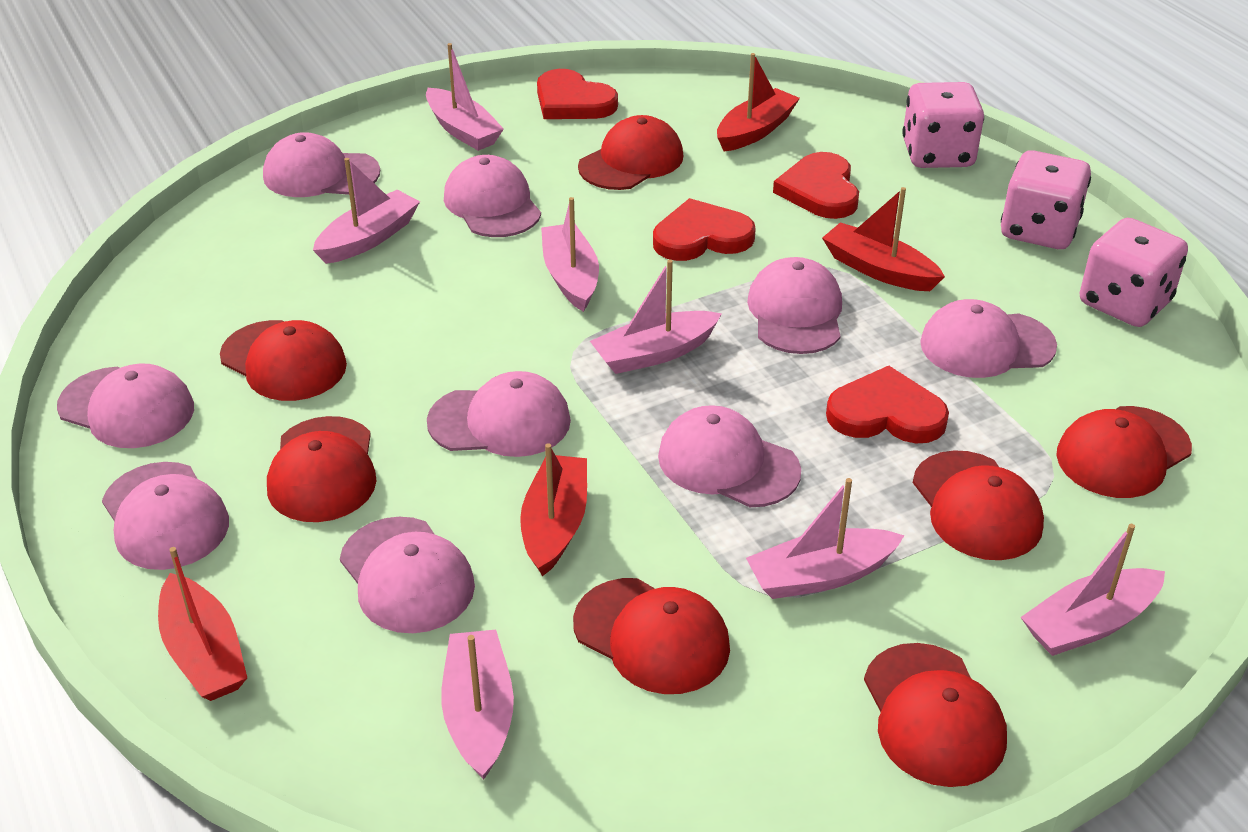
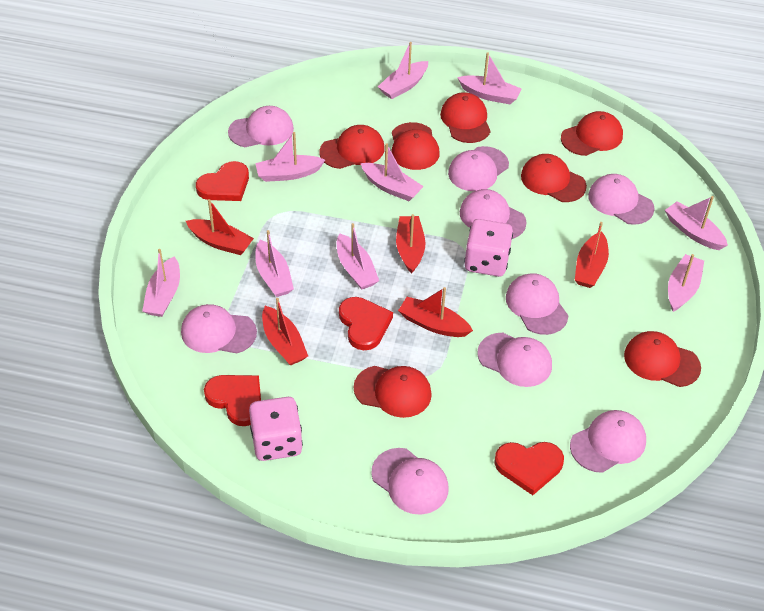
pink boat: [313,158,420,264] [426,43,504,151] [441,630,514,780] [541,197,599,312] [590,260,722,374] [746,478,905,599] [1021,524,1165,656] = 7 -> [142,249,180,317] [255,132,325,182] [255,230,294,297] [337,223,379,290] [361,144,424,201] [378,42,428,99] [457,52,522,104] [665,196,728,250] [668,254,704,312] = 9
pink dice: [902,82,984,168] [1001,150,1091,249] [1080,218,1188,327] = 3 -> [249,397,303,461] [464,219,513,277] = 2
red boat: [158,547,247,701] [520,443,587,576] [717,53,800,152] [822,187,945,291] = 4 -> [186,199,254,255] [262,298,308,366] [396,214,425,274] [398,287,473,337] [575,222,609,288] = 5

